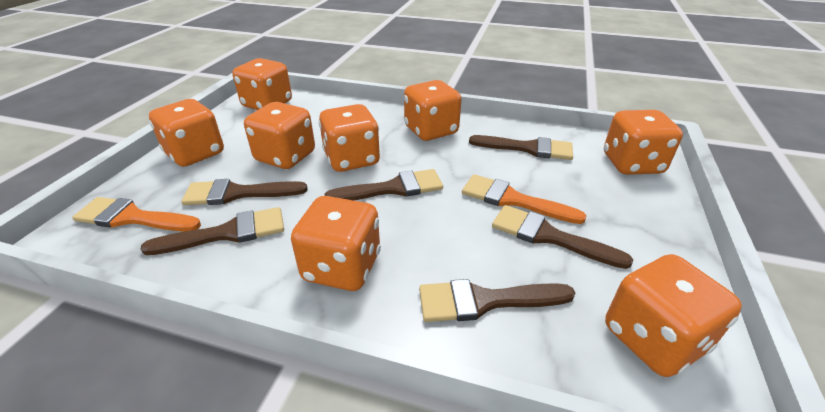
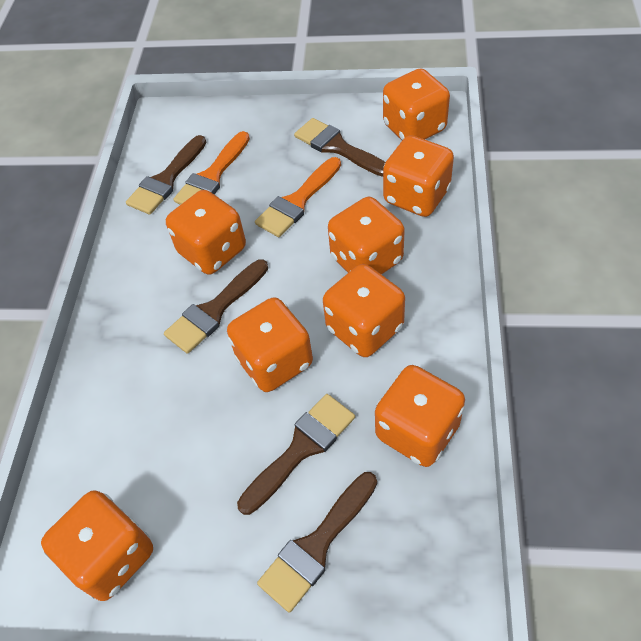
brown brush: [140,207,284,255] [181,179,308,205] [324,169,443,201] [419,279,575,322] [469,135,573,160] [492,205,633,269] = 6 -> [126,135,206,215] [164,259,268,354] [237,394,355,515] [257,472,377,613] [294,118,385,177] = 5

